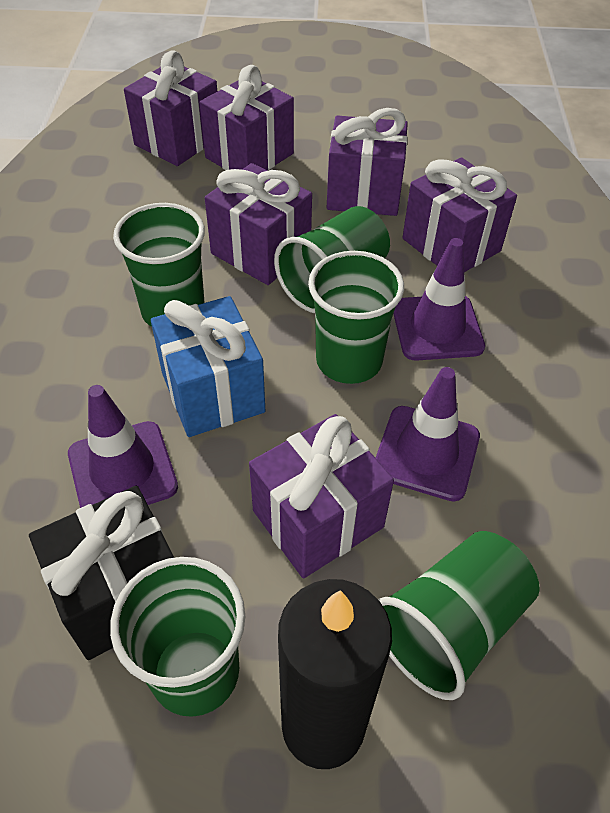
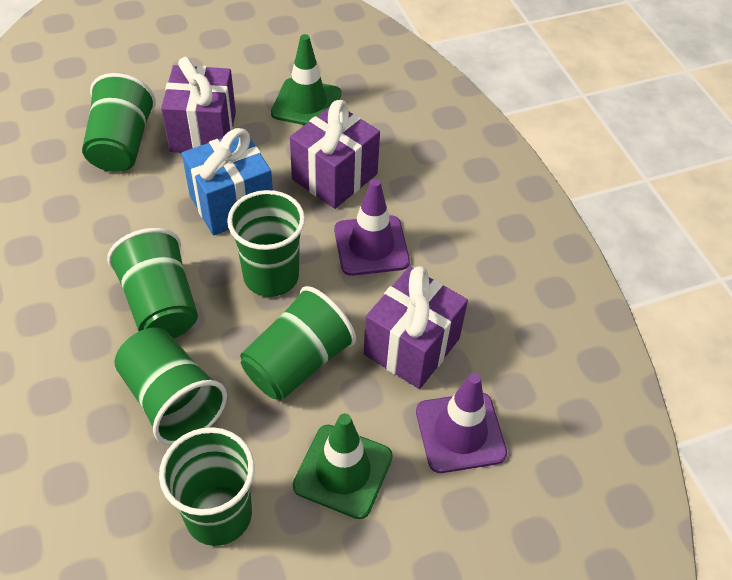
black candle: [278,579,392,769] = 1 -> none = 0
black gift: [29,486,174,660] = 1 -> none = 0
green cup: [110,557,245,717] [113,203,205,327] [274,206,390,313] [308,251,404,384] [378,531,540,700] = 5 -> [82,73,156,172] [107,228,198,338] [115,327,227,445] [159,427,254,546] [227,190,305,297] [240,286,356,400] = 6
green traffic cone: none = 0 -> [271,34,341,125] [293,414,393,519] = 2
purple gift: [124,50,217,166] [199,65,294,170] [205,163,312,285] [249,414,394,578] [327,108,408,216] [402,157,517,272] = 6 -> [161,57,236,153] [290,100,380,209] [364,266,468,389] = 3
purple traffic cone: [68,385,178,508] [376,367,480,502] [393,238,485,361] = 3 -> [334,179,410,276] [416,373,507,473] = 2

